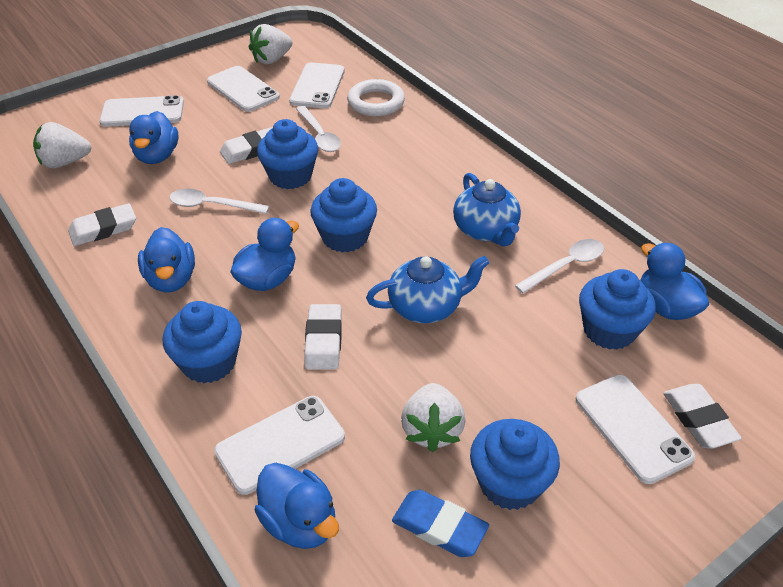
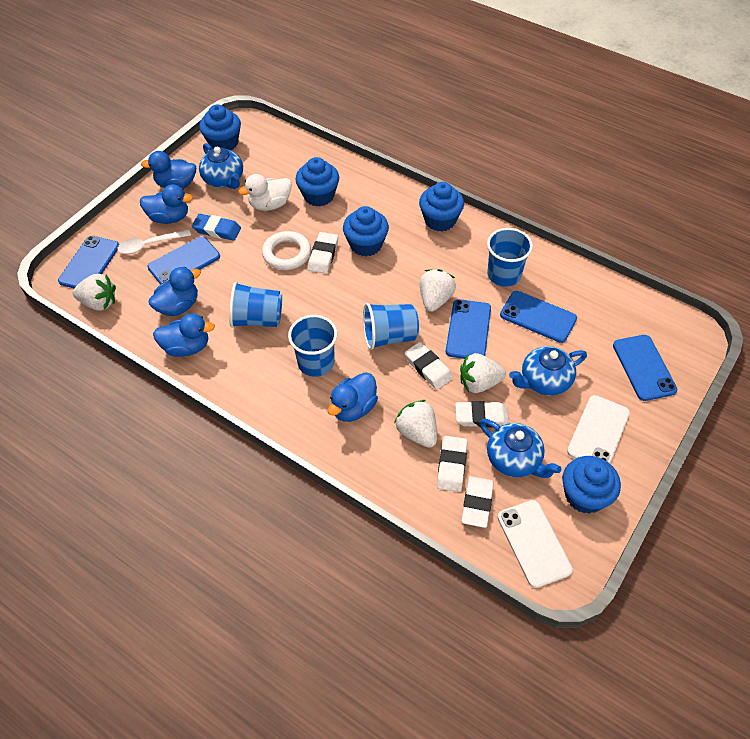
blue cup: none = 0 -> [229,282,282,328] [288,315,337,377] [363,303,419,350] [487,228,533,287] = 4
blue phone: none = 0 -> [58,236,119,288] [147,236,220,285] [446,299,491,359] [500,291,577,343] [613,335,677,401] = 5
blue teapot: [366,256,489,323] [453,173,521,247] = 2 -> [199,143,243,189] [479,419,561,478] [509,346,587,396] = 3
white duck: none = 0 -> [238,174,292,211] = 1
white eraser: [68,203,136,246] [220,127,272,164] [304,304,342,369] [663,384,742,449] = 4 -> [308,232,338,274] [404,342,453,390] [437,436,467,492] [455,401,509,427] [461,476,494,528] = 5
white phone: [99,95,184,127] [207,66,280,112] [214,396,345,495] [289,62,345,108] [576,375,695,484] = 5 -> [497,500,573,588] [567,395,630,463] = 2
white spoon: [170,189,269,214] [296,106,341,152] [515,239,604,293] = 3 -> [117,230,191,254] = 1
white strawberry: [33,122,91,168] [249,24,292,64] [401,383,466,452] = 3 -> [73,274,116,311] [394,400,437,448] [420,269,456,312] [460,353,506,393] = 4

